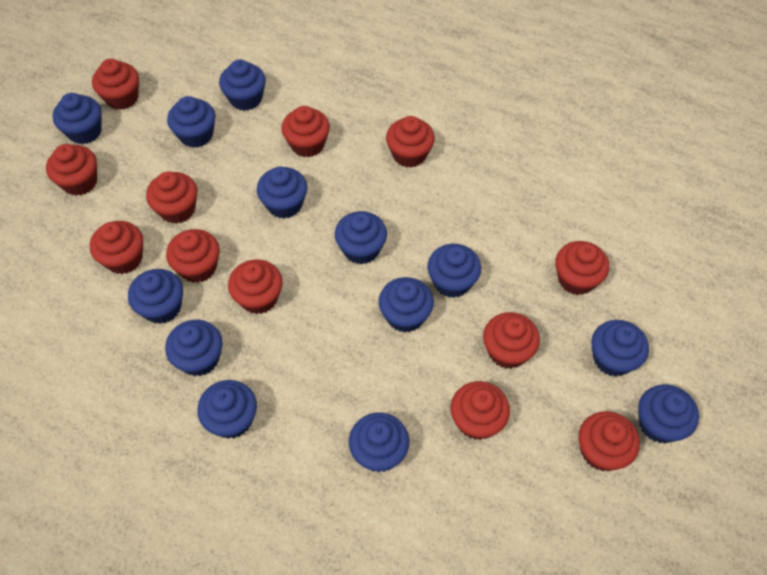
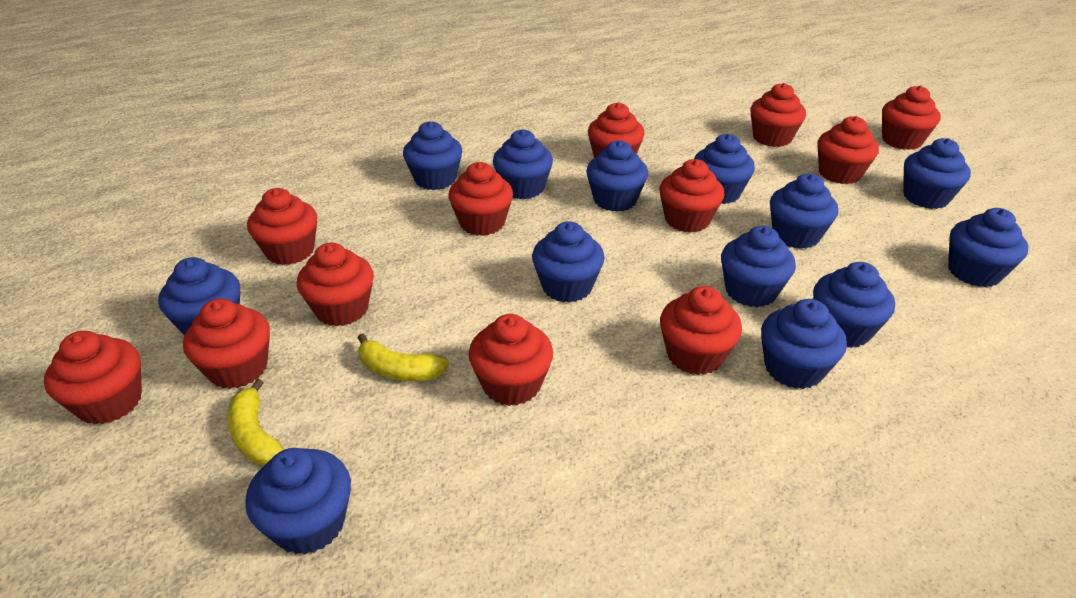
yellow banana: none = 0 -> [227,379,284,465] [358,333,449,381] = 2

